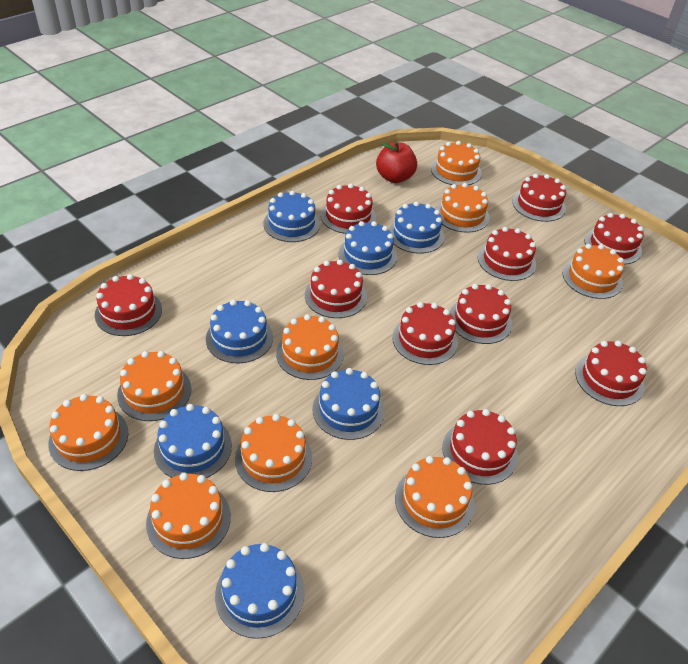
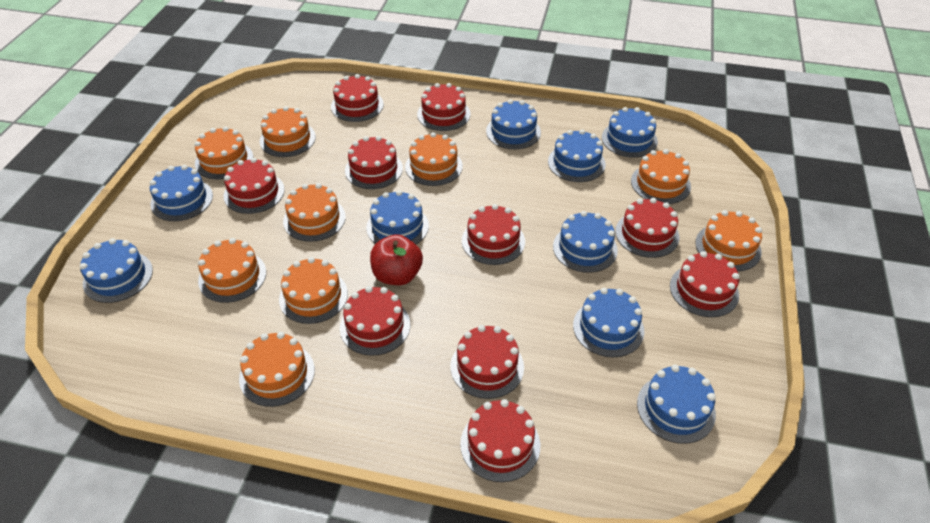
blue cake: [154,404,232,478] [206,300,273,363] [215,543,305,639] [264,190,320,242] [313,368,385,440] [339,221,397,275] [388,201,444,254] = 7 -> [80,238,153,303] [149,165,213,221] [366,190,429,244] [486,99,541,149] [548,129,606,182] [553,211,618,273] [573,288,644,357] [602,107,658,158] [637,365,716,444] = 9

